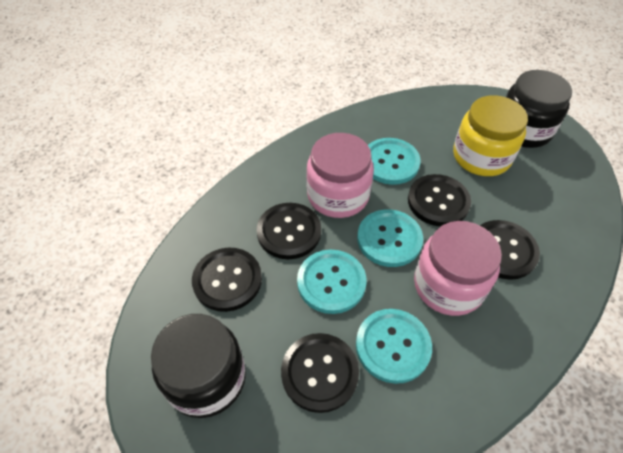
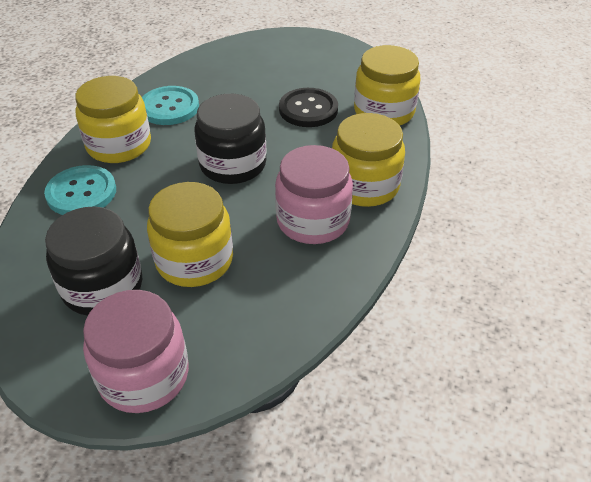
black button: [192,248,262,312] [257,203,321,259] [281,333,359,413] [408,174,471,226] [480,220,540,280] = 5 -> [279,88,338,127] = 1
turquoise button: [297,250,366,314] [356,309,432,384] [357,209,423,267] [368,138,421,185] = 4 -> [44,165,116,215] [142,86,199,125] = 2
yellow jar: [453,95,528,176] = 1 -> [75,76,151,163] [147,182,233,287] [332,113,405,207] [354,45,420,126] = 4

